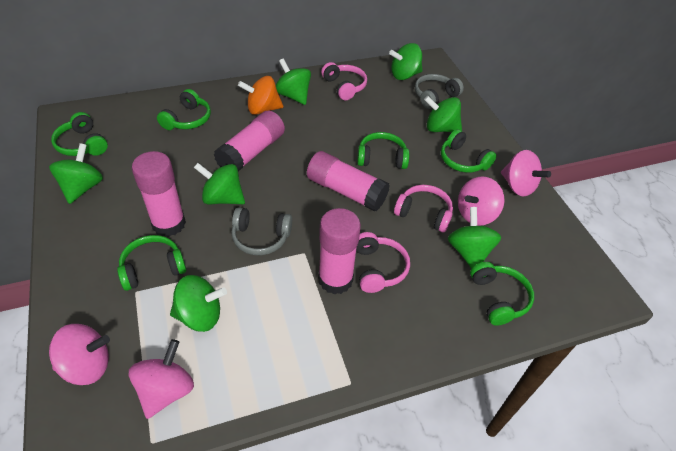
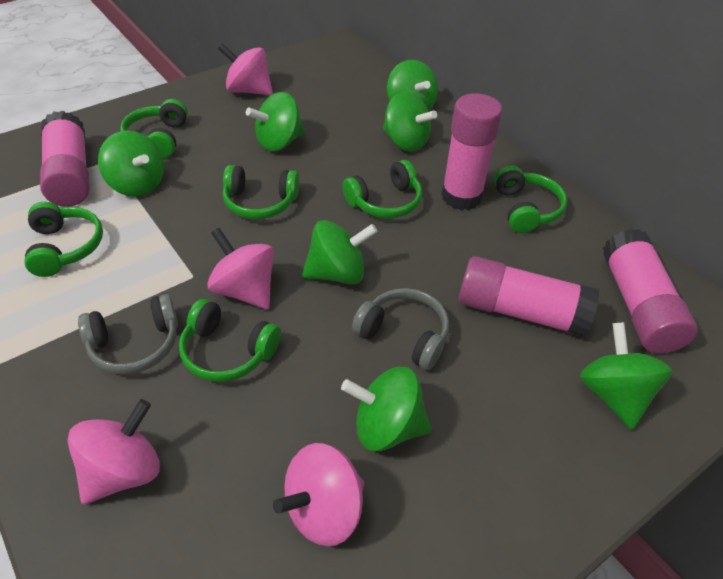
orange spinning top: [238,76,283,115] = 1 -> none = 0
pink headphones: [321,62,367,100] [356,232,410,293] [394,185,453,233] = 3 -> none = 0

